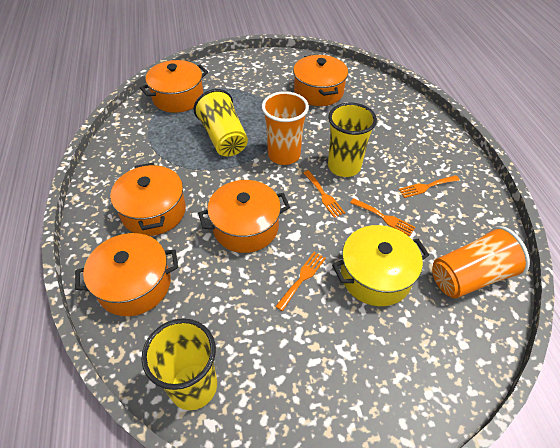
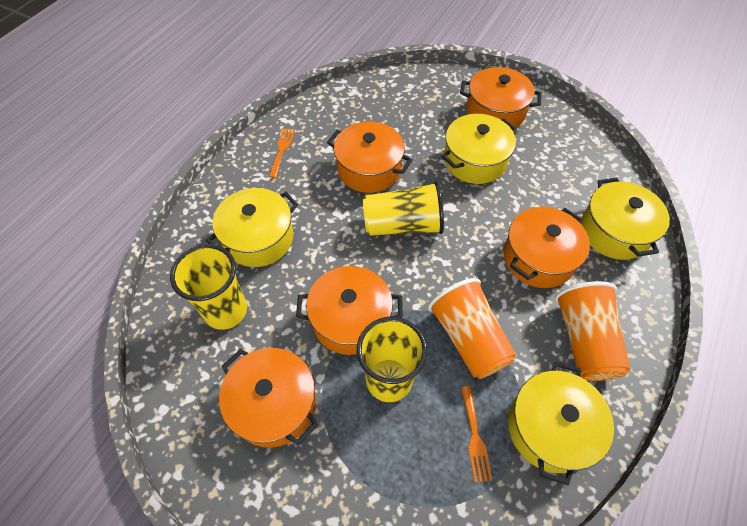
orange fork: [275,252,326,311] [303,170,345,218] [350,198,415,236] [399,175,460,198] = 4 -> [269,128,295,178] [461,386,492,482] = 2
yellow pot: [332,225,429,306] = 1 -> [206,188,298,267] [441,114,517,184] [508,361,614,485] [581,177,670,260] = 4

